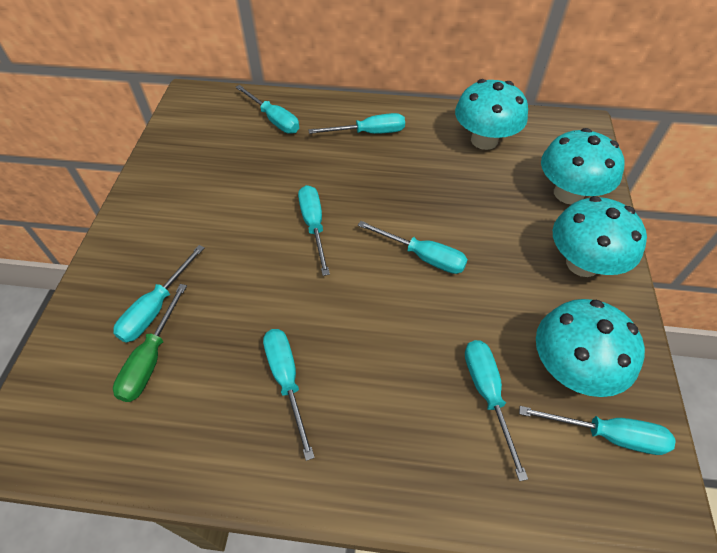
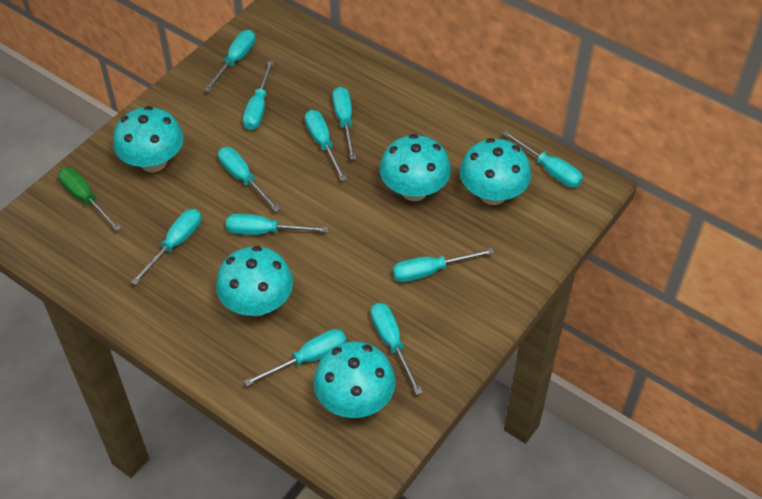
turquoise mushroom: [455,79,528,150] [536,299,645,397] [541,128,625,205] [553,196,647,277] = 4 -> [113,106,184,172] [216,246,293,316] [314,341,396,418] [380,134,451,201] [460,138,531,205] = 5
turquoise screwdriver: [113,245,204,343] [235,85,299,134] [263,329,315,461] [298,185,330,276] [308,113,405,134] [358,221,468,274] [465,340,528,481] [519,406,676,455] = 8 -> [131,209,201,285] [204,30,255,92] [218,147,280,212] [226,214,328,235] [243,60,274,130] [244,329,346,386] [305,110,347,181] [332,87,356,160] [371,303,423,395] [393,248,494,282] [502,130,583,187] = 11

